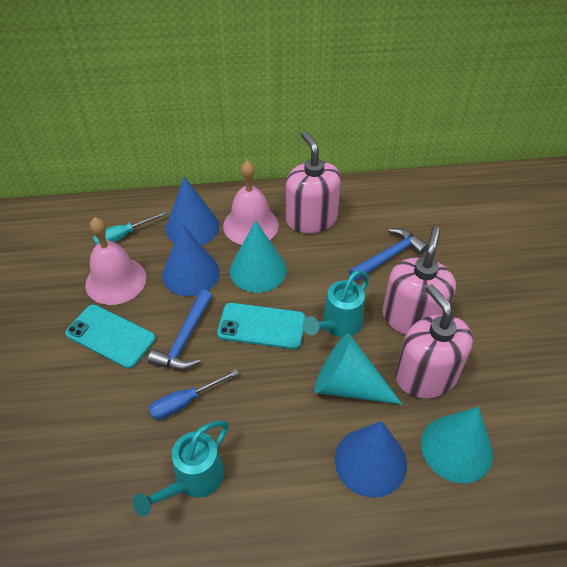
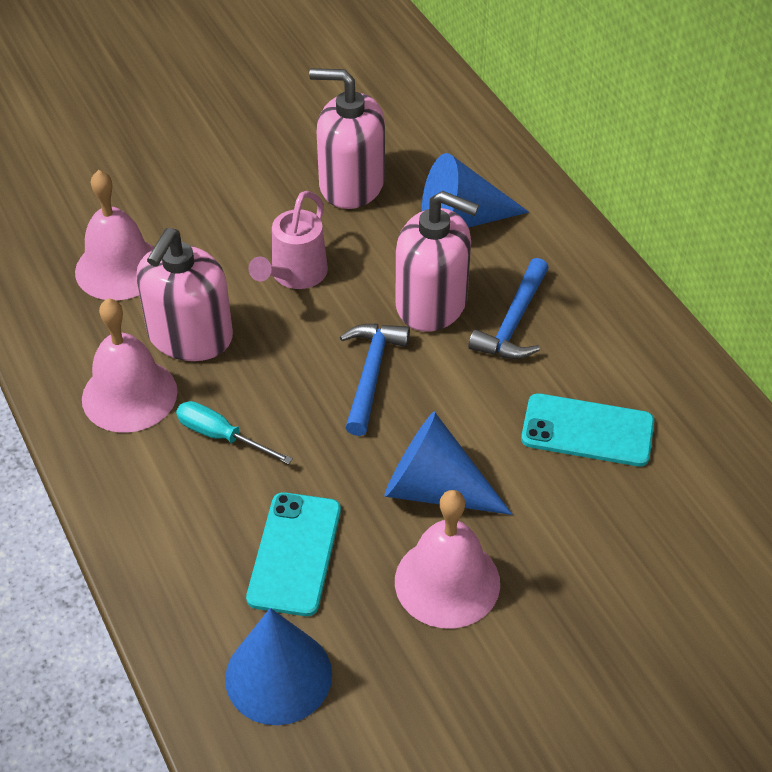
blue screwdriver: [149,369,239,420] = 1 -> none = 0
pink bell: [85,217,147,305] [223,161,279,245] = 2 -> [75,170,154,301] [82,298,177,433] [395,490,500,628] = 3
pink watering can: none = 0 -> [248,191,328,289] = 1
turquoise cone: [230,221,287,293] [314,334,403,405] [421,407,493,483] = 3 -> none = 0
turquoise watering can: [133,420,229,516] [303,270,369,337] = 2 -> none = 0

